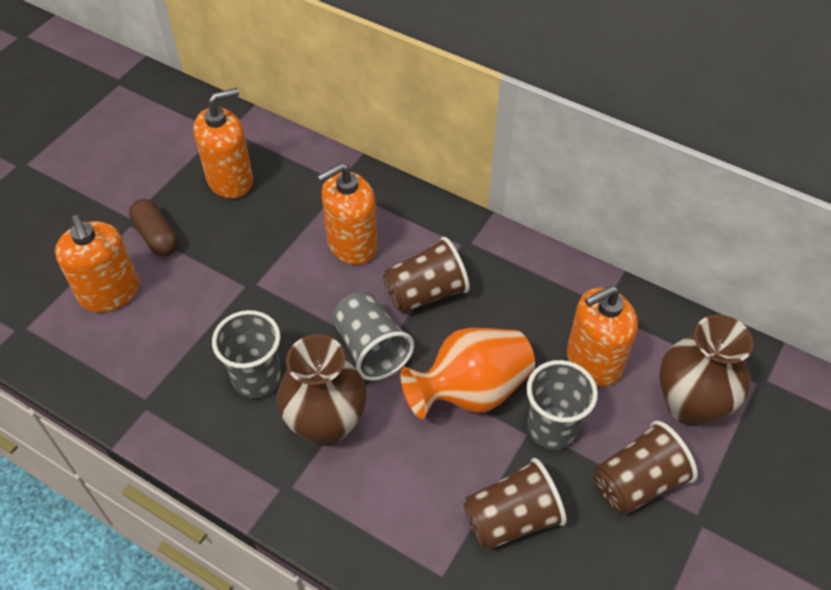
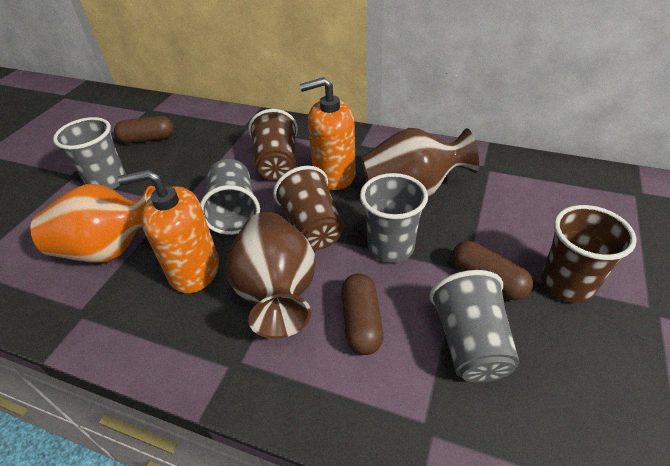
brown capsule: [129,199,178,256] = 1 -> [114,116,174,143] [341,273,383,355] [452,241,533,300] = 3
grey cup: [212,310,281,398] [332,292,414,381] [526,360,598,450] = 3 -> [53,117,126,189] [200,159,260,235] [360,173,428,263] [429,270,520,382] = 4
orange soap dispenser: [55,215,139,312] [193,88,253,199] [317,163,378,265] [567,285,638,386] = 4 -> [118,169,219,293] [300,77,356,190] = 2

